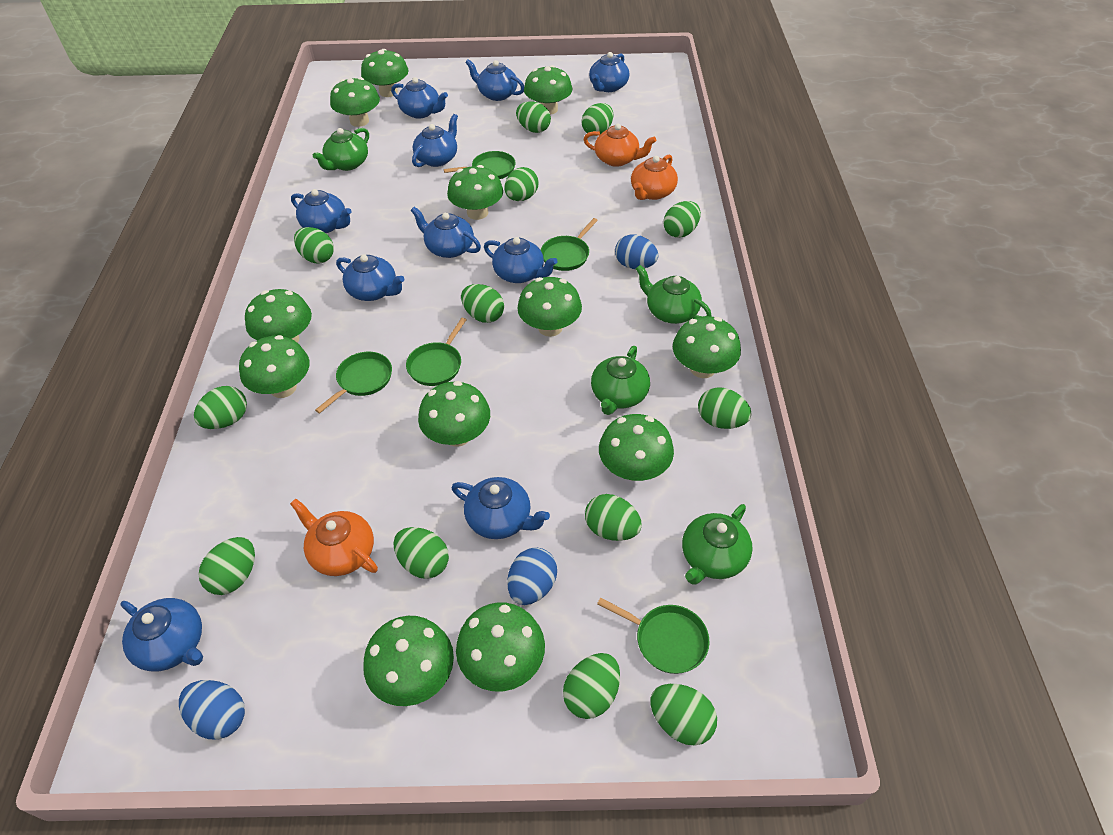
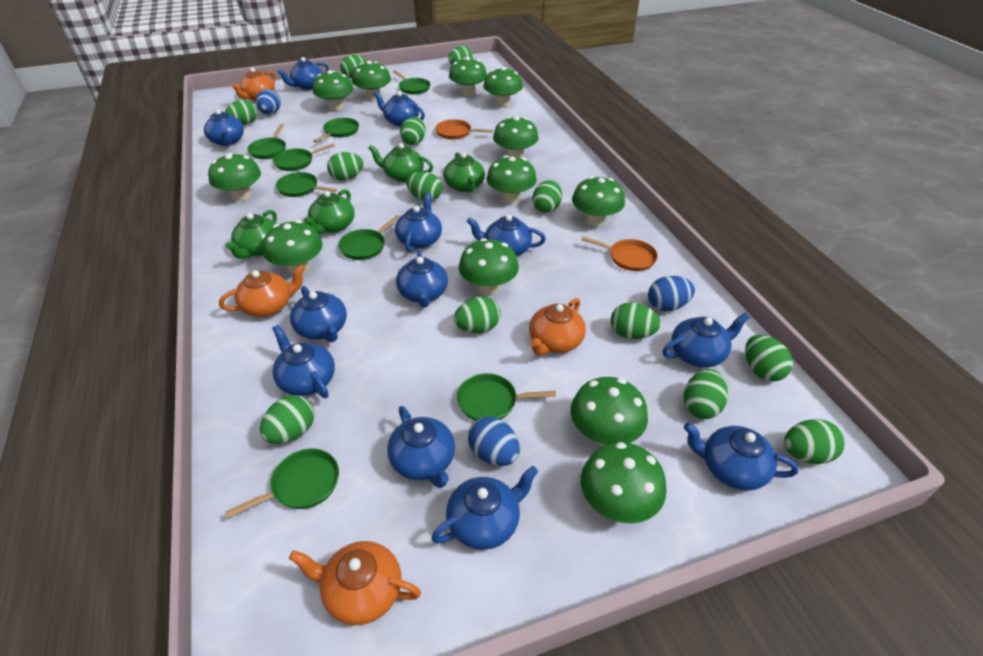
blue teapot: [120,598,203,671] [291,189,352,233] [336,254,404,301] [391,77,448,119] [411,207,481,258] [412,114,458,167] [452,477,550,539] [465,59,524,101] [484,237,558,283] [589,52,630,92] = 10 -> [204,109,244,146] [272,325,335,398] [277,57,329,90] [290,286,347,342] [374,91,425,127] [387,406,455,488] [395,192,442,252] [396,250,448,308] [431,466,538,550] [467,214,546,256] [663,313,750,368] [684,423,798,490] = 12
green pan: [315,352,392,414] [406,318,466,386] [444,151,516,179] [541,218,598,271] [597,598,710,674] = 5 -> [225,449,339,519] [247,124,286,159] [273,143,335,171] [276,172,337,197] [313,118,359,143] [338,215,400,260] [393,70,430,95] [457,373,556,421] = 8
orange pan: none = 0 -> [435,119,493,140] [581,236,658,271] = 2
orange teapot: [290,498,378,576] [584,124,656,167] [631,155,678,200] = 3 -> [219,264,306,317] [231,68,276,101] [289,541,421,625] [529,298,586,356] = 4

